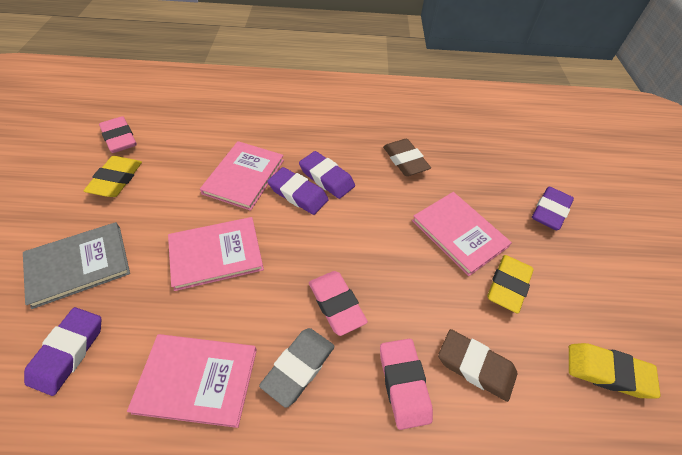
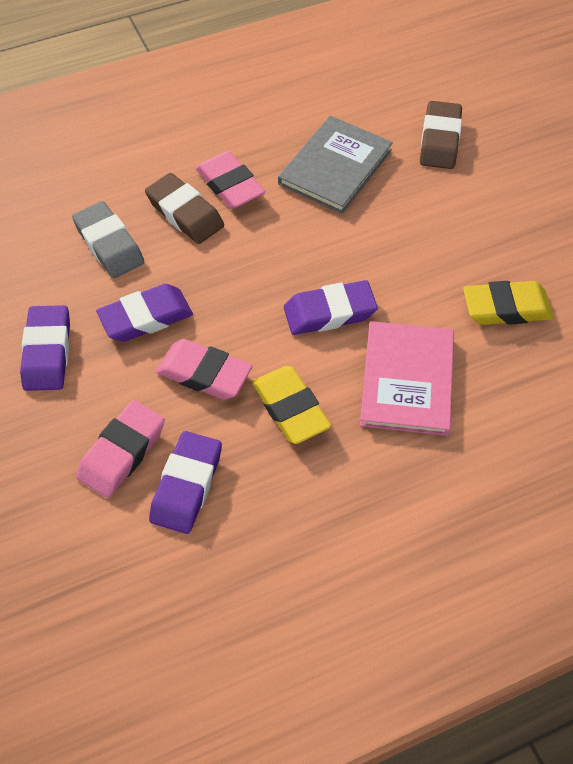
pink book: [127,334,257,428] [168,217,264,291] [200,141,284,211] [412,192,512,276] = 4 -> [360,321,454,436] = 1
yellow eraser: [84,156,142,197] [487,255,534,314] [569,343,661,399] = 3 -> [252,366,331,444] [463,281,554,325] = 2

